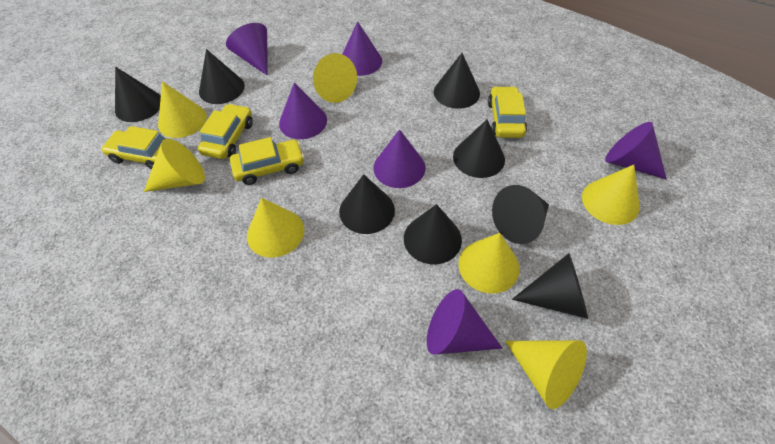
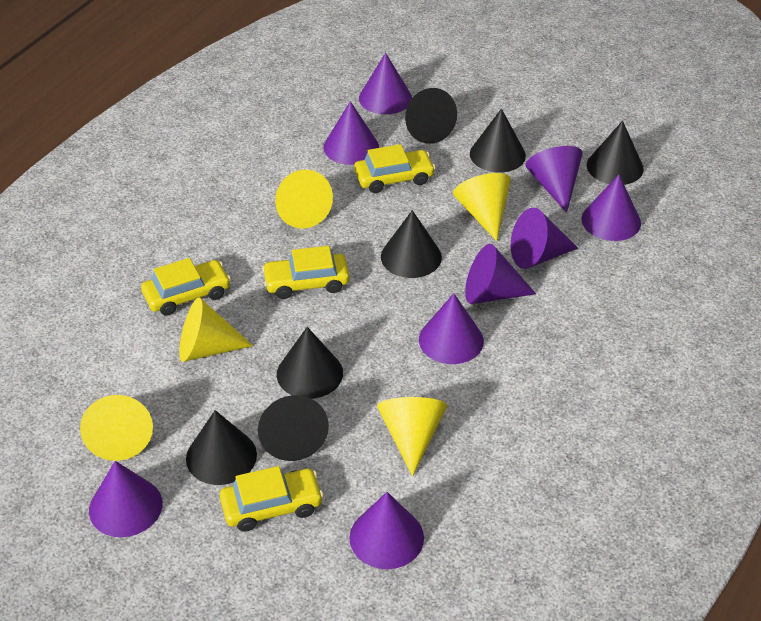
black cone: [115,67,161,122] [199,49,245,104] [339,174,395,234] [404,204,462,264] [434,53,480,109] [453,119,505,178] [492,185,549,244] [512,253,588,319] = 8 -> [186,410,257,485] [258,395,329,461] [277,327,343,399] [381,210,442,278] [405,88,457,144] [470,109,526,173] [587,121,644,185] = 7
purple cone: [226,23,268,76] [279,83,327,139] [342,22,382,76] [373,129,426,188] [427,289,502,355] [605,122,667,180] = 6 -> [89,461,163,537] [323,101,379,165] [349,492,424,569] [359,53,412,114] [419,293,484,364] [465,244,536,304] [511,208,578,269] [526,146,583,213] [581,175,641,241] = 9
yellow cone: [144,139,205,192] [158,81,207,138] [247,198,304,258] [313,53,357,103] [458,233,519,294] [505,340,587,409] [582,165,640,225] = 7 -> [80,395,153,461] [179,298,253,362] [275,170,333,229] [377,397,447,476] [453,173,511,241] = 5

